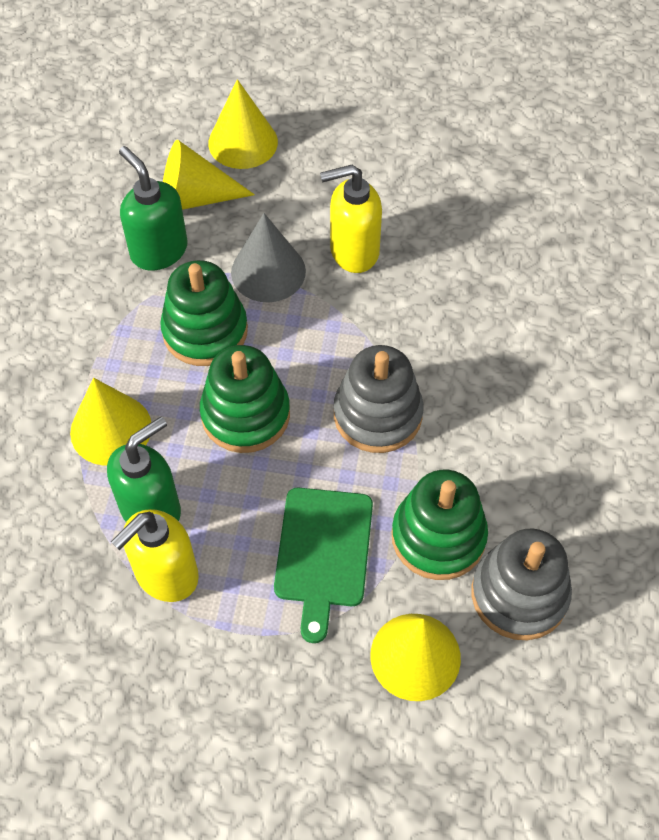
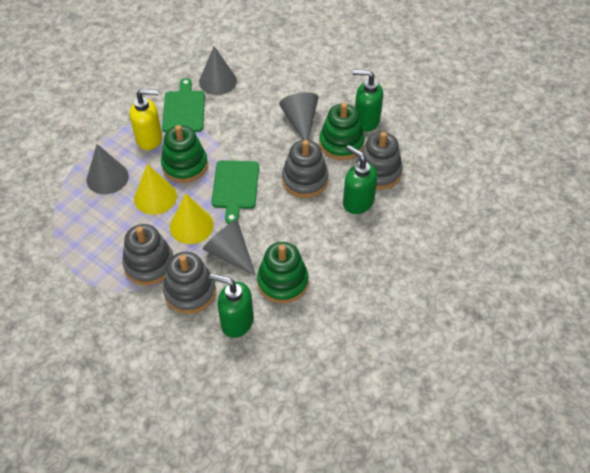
green cutting board: [274,487,373,643] = 1 -> [162,78,205,132] [211,160,259,224] = 2
green soap dispenser: [107,417,181,522] [119,146,188,271] = 2 -> [209,273,254,338] [343,145,378,214] [353,70,383,132] = 3
grey cone: [231,213,306,302] = 1 -> [87,144,129,194] [199,46,237,95] [203,220,256,276] [279,92,319,140] = 4
grey stacking toy: [333,345,424,453] [472,528,572,640] = 2 -> [122,224,173,285] [163,252,216,314] [282,140,329,198] [357,132,403,190] = 4
yellow cone: [70,378,151,465] [163,140,255,210] [209,79,278,169] [370,614,461,701] = 4 -> [134,164,177,215] [170,193,214,244] = 2
yellow soap dispenser: [111,509,199,602] [320,165,382,273] = 2 -> [130,89,162,150] = 1

